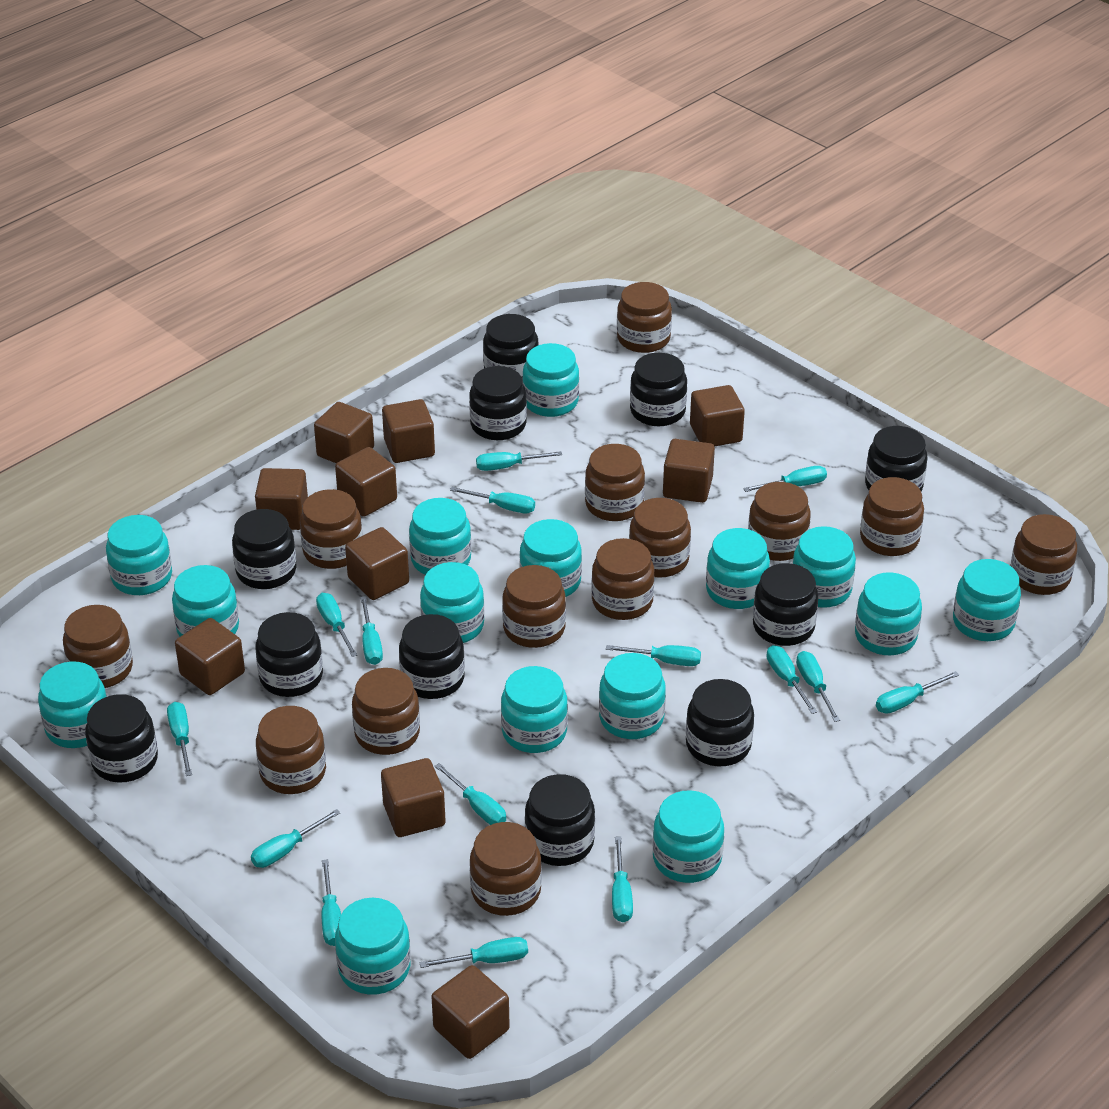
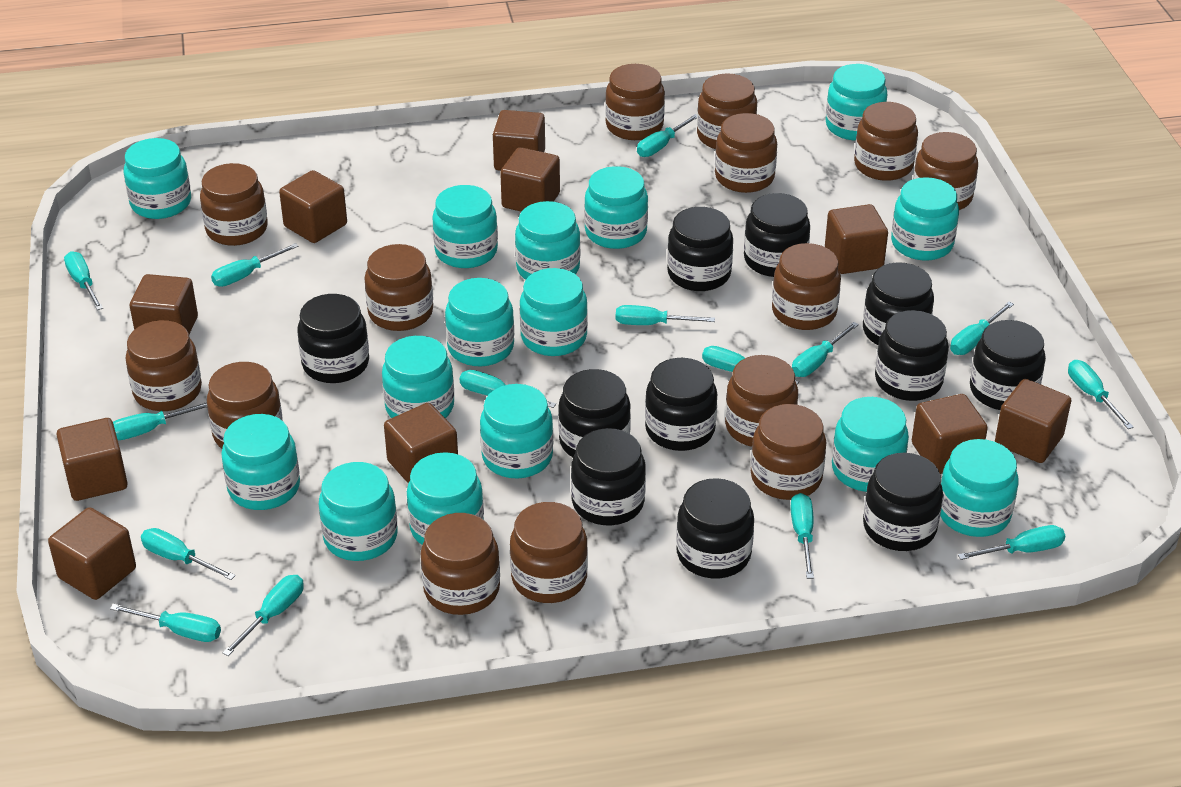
brown jar: [63,605,133,688] [256,706,326,794] [300,489,363,569] [352,668,420,755] [470,822,542,916] [502,565,566,648] [585,444,645,521] [591,538,655,620] [617,282,672,353] [629,498,691,578] [748,482,811,561] [860,477,924,556] [1010,514,1077,595] = 13 -> [125,320,202,411] [200,163,268,246] [207,362,283,449] [364,244,433,331] [421,513,500,615] [510,502,588,603] [605,64,665,140] [697,74,757,149] [715,113,777,193] [725,355,798,447] [751,404,827,500] [772,243,841,330] [854,102,918,181] [913,132,978,210] = 14

